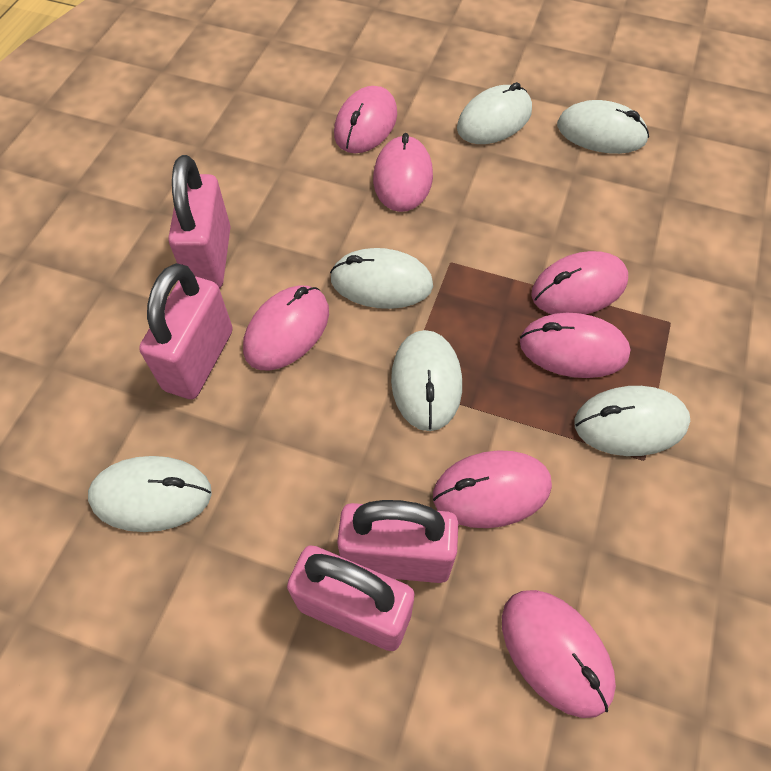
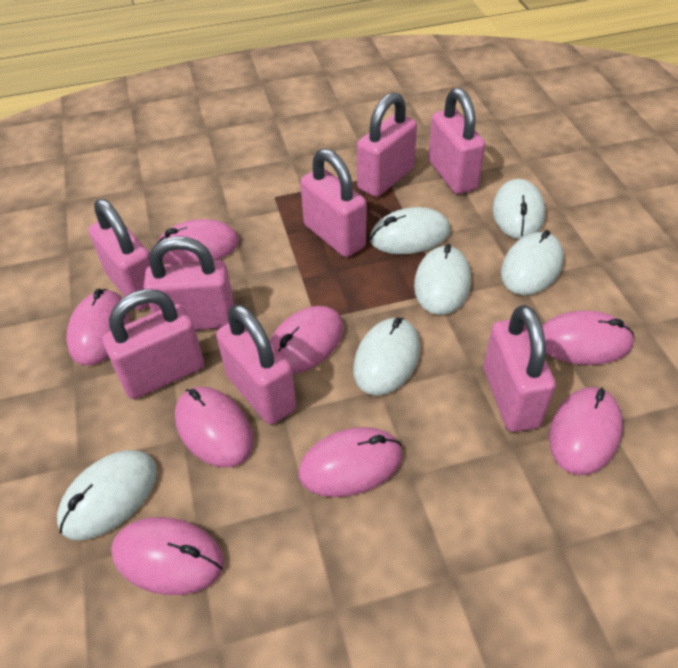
pink mouse: [243,286,329,371] [334,86,397,153] [373,133,433,212] [433,450,552,528] [502,590,616,718] [520,313,631,378] [531,251,628,314] = 7 -> [66,289,130,366] [111,517,224,595] [156,219,239,264] [175,387,254,468] [270,306,344,374] [298,427,403,497] [542,311,635,365] [549,387,623,476] = 8
pink padlock: [139,263,233,399] [168,155,231,288] [287,545,415,651] [337,500,458,583] = 4 -> [89,199,150,310] [103,289,204,399] [144,236,235,330] [216,304,297,425] [300,149,366,257] [357,92,417,197] [428,88,485,194] [484,305,556,432] = 8

